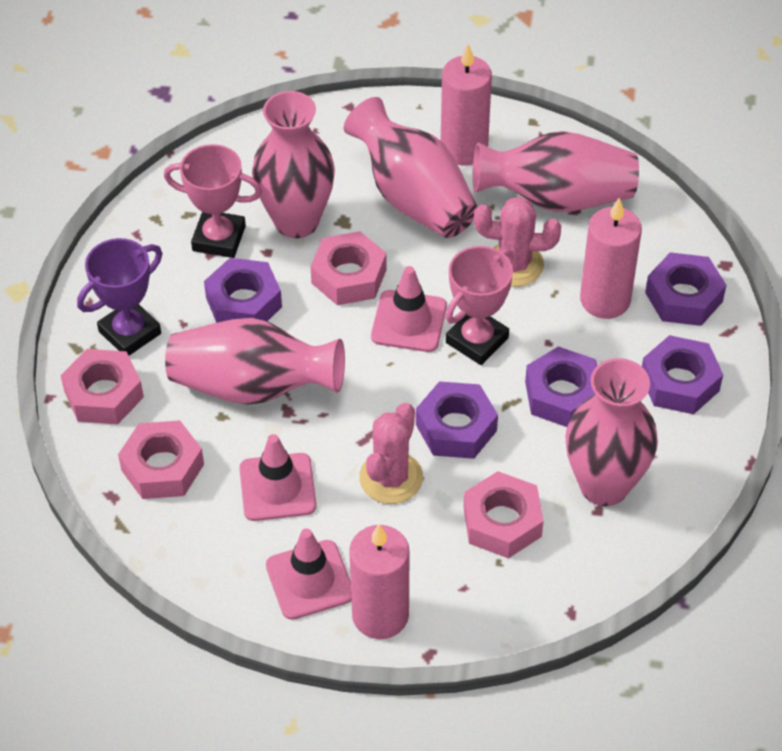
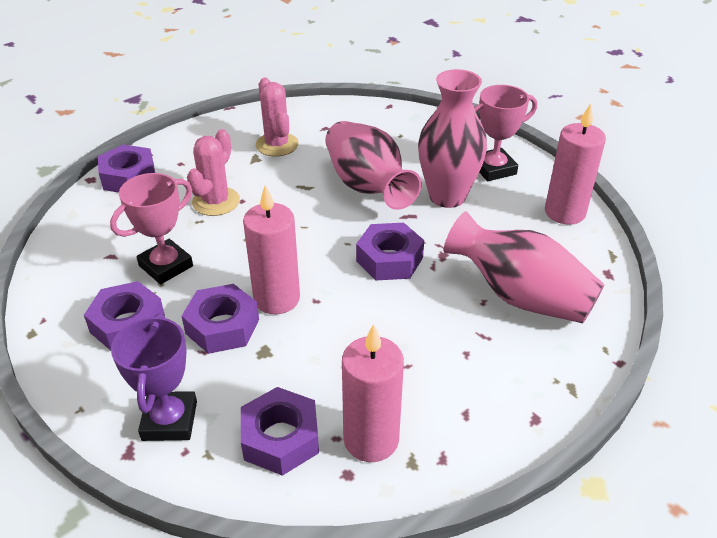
pink nut: [60,349,144,424] [118,420,204,499] [310,231,387,305] [464,471,544,558] = 4 -> none = 0
pink traffic cone: [239,434,317,521] [266,528,351,620] [371,266,447,352] = 3 -> none = 0
pink vase: [165,318,345,405] [252,91,335,238] [344,97,478,238] [473,131,639,212] [565,358,658,506] = 5 -> [325,121,421,210] [418,69,487,208] [444,211,605,323] = 3

